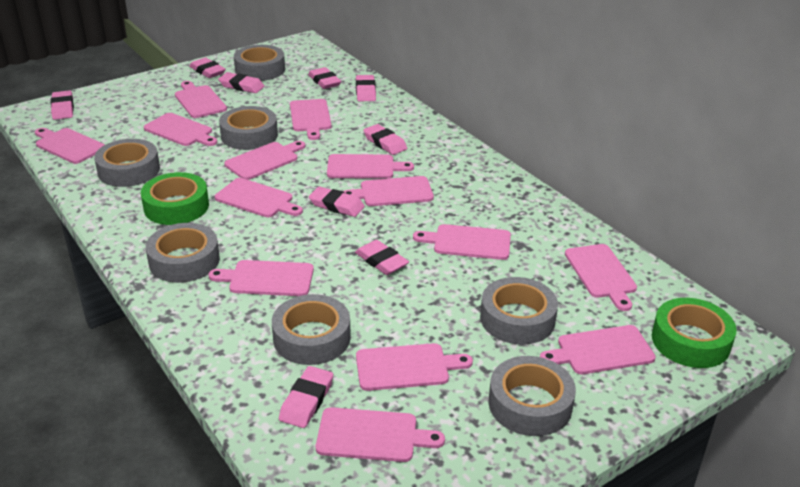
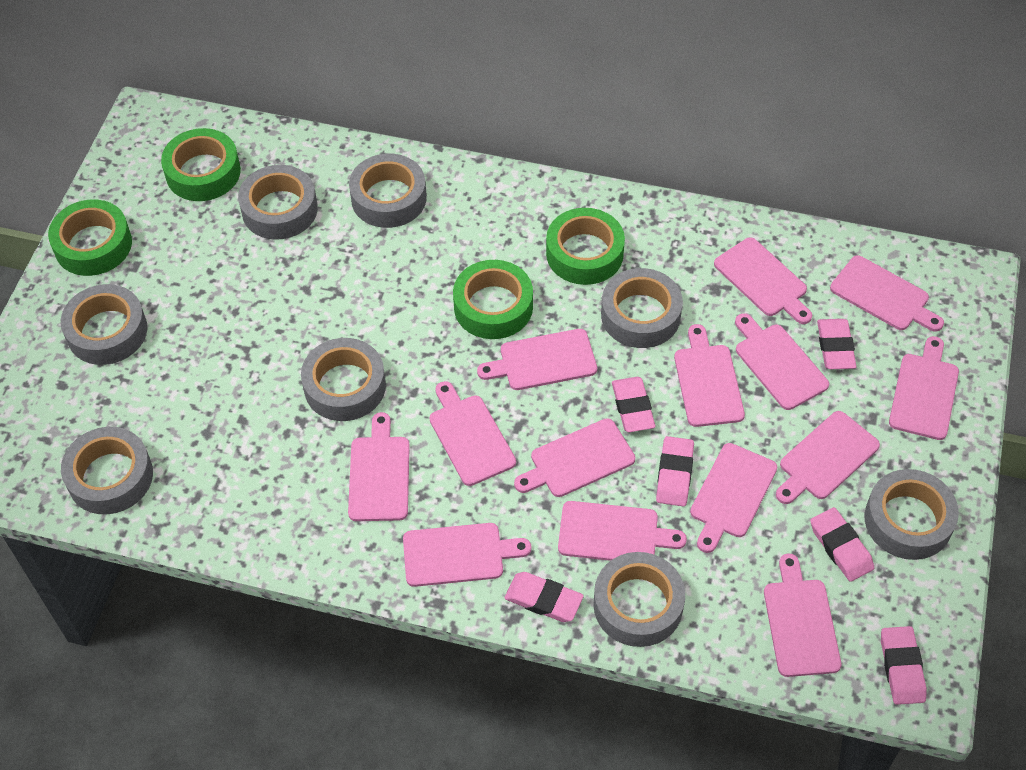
green tape: [141,172,209,225] [652,298,737,368] = 2 -> [48,200,132,276] [161,128,241,201] [453,260,533,339] [546,208,625,285] = 4
grey tape: [94,139,160,187] [146,223,220,283] [219,106,278,150] [234,45,285,81] [272,294,351,365] [480,277,558,344] [488,356,576,436] = 7 -> [61,284,148,365] [61,427,153,514] [238,165,318,240] [301,338,386,421] [349,154,427,228] [593,552,685,647] [601,268,683,348] [865,469,959,560] = 8
pink eraser: [51,90,74,120] [189,58,226,78] [218,72,264,93] [279,366,333,428] [308,67,341,89] [309,186,365,217] [355,240,409,275] [356,75,376,101] [363,124,407,155] = 9 -> [505,572,584,622] [612,377,655,432] [656,436,694,507] [810,507,874,582] [817,319,857,369] [881,626,927,705] = 6

